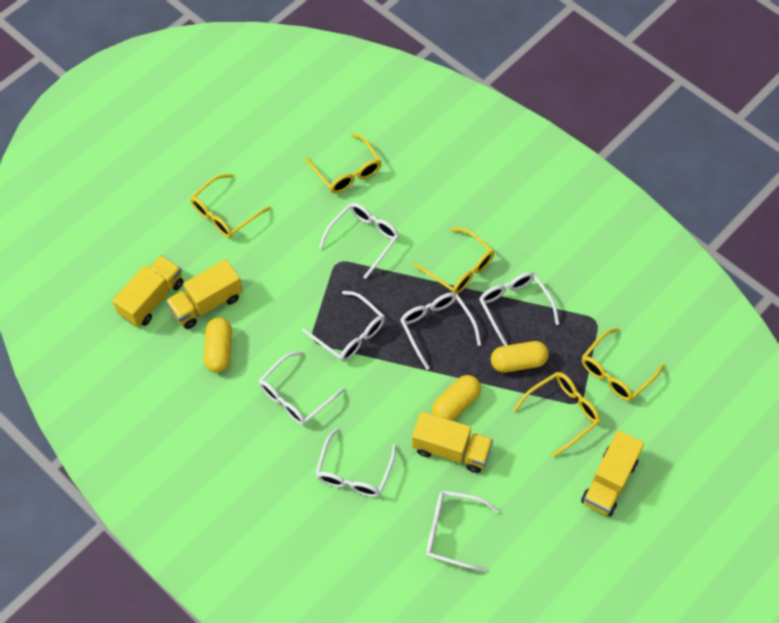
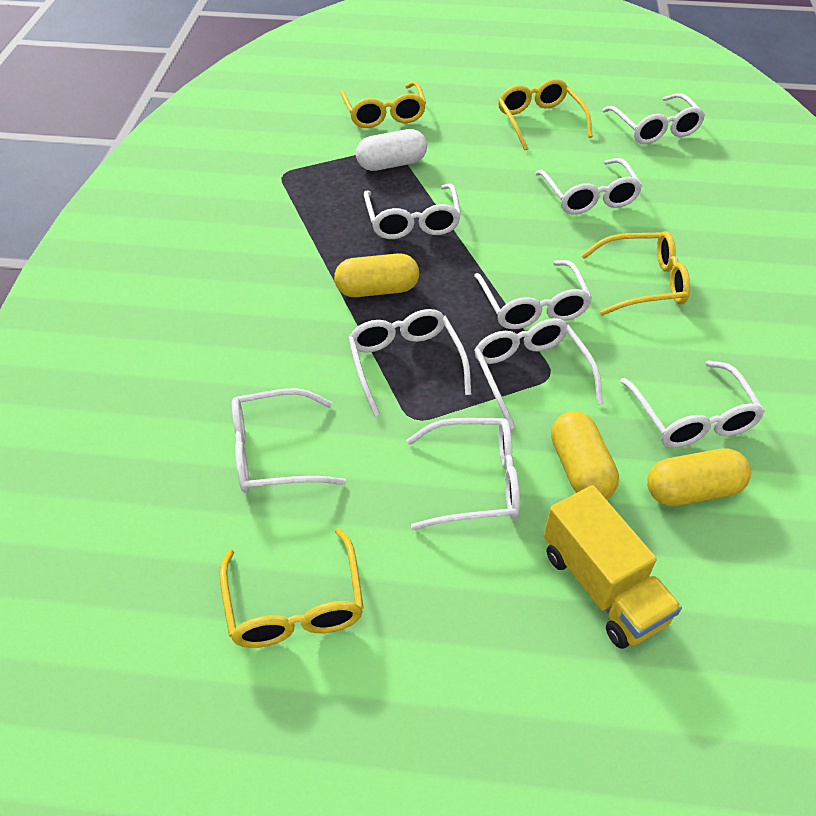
white capsule: none = 0 -> [356,129,427,171] = 1
white glasses: [259,351,345,425] [302,291,385,362] [315,428,396,497] [319,203,399,279] [400,292,481,370] [426,490,500,572] [479,272,559,346] = 7 -> [232,388,346,493] [348,309,471,417] [364,184,461,239] [406,418,520,530] [474,260,592,329] [474,318,603,429] [535,158,642,215] [602,93,705,144] [620,360,765,448] = 9
yellow glasses: [190,174,271,238] [305,133,382,193] [413,227,494,294] [513,372,600,457] [582,328,665,401] = 5 -> [220,528,364,648] [340,81,426,128] [498,79,593,151] [581,231,690,316] = 4
yellow truck: [112,255,183,327] [166,259,243,329] [412,411,493,473] [581,430,644,516] = 4 -> [544,485,682,649] = 1

